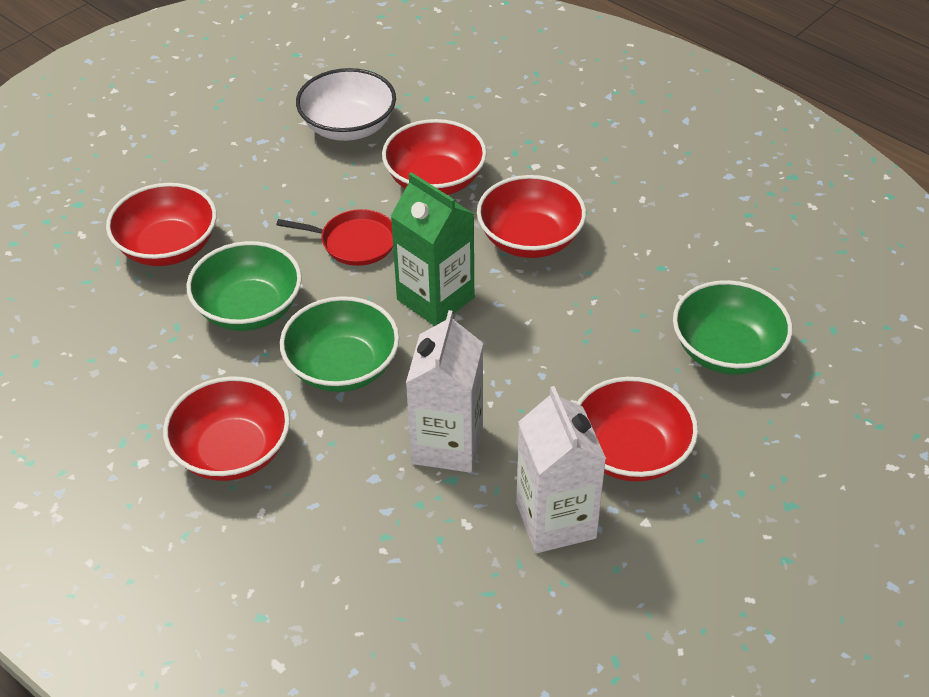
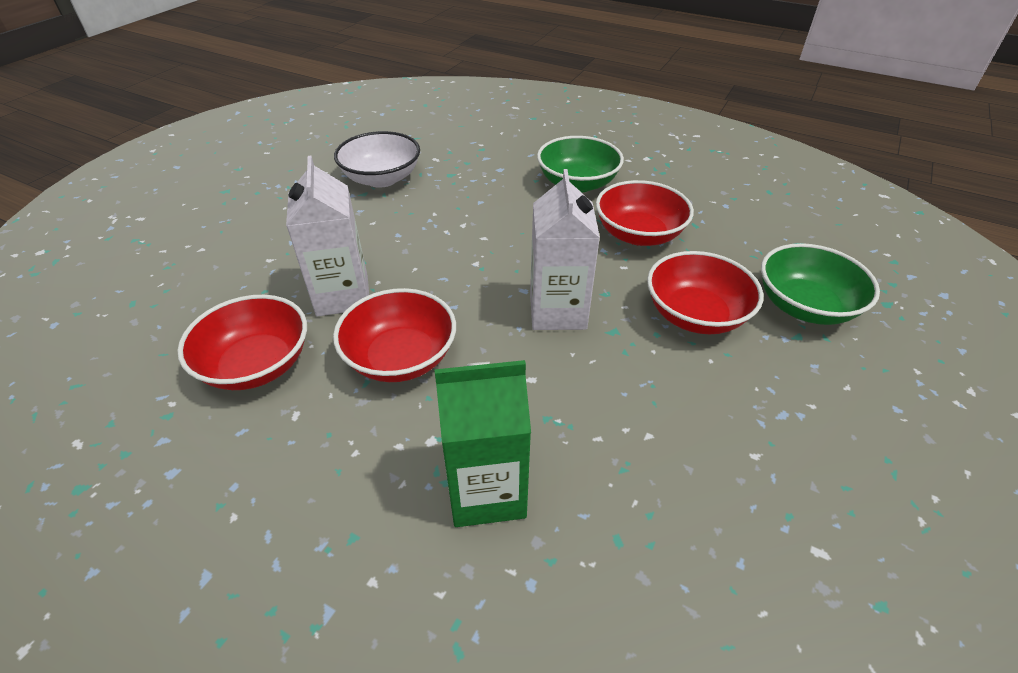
green bowl: [187,241,302,331] [280,296,399,392] [673,280,793,375] = 3 -> [537,136,624,193] [761,243,880,325] = 2
red bowl: [106,183,217,266] [163,376,290,481] [382,119,487,195] [477,175,586,258] [576,377,698,482] = 5 -> [177,295,307,390] [333,288,456,382] [596,180,694,246] [647,251,763,334] = 4
red pan: [276,209,393,266] = 1 -> none = 0

